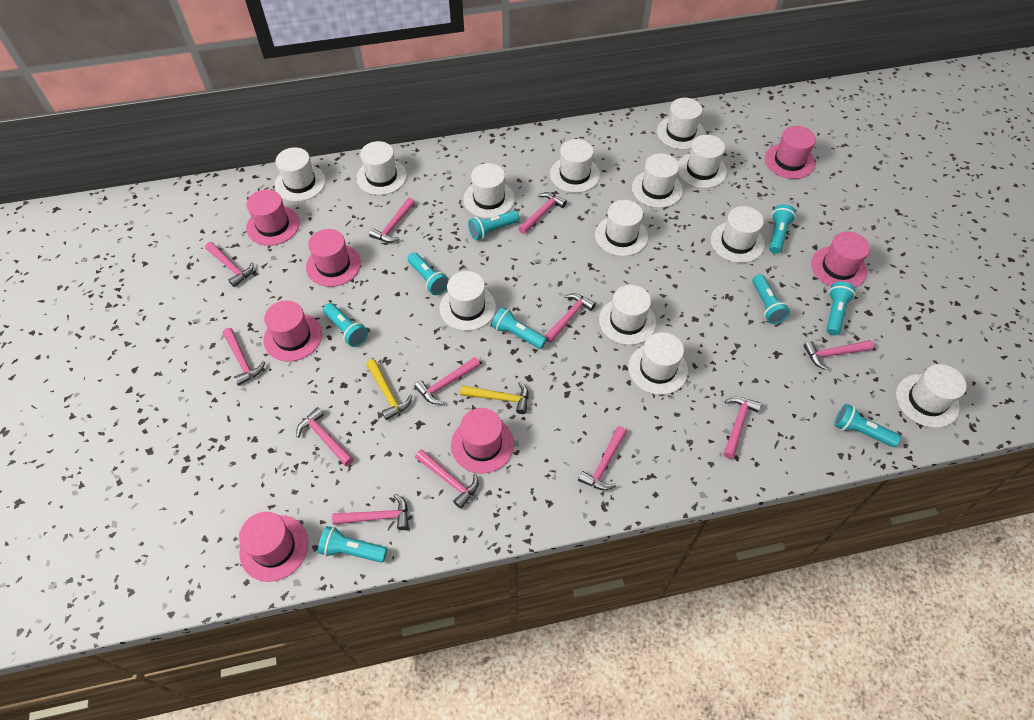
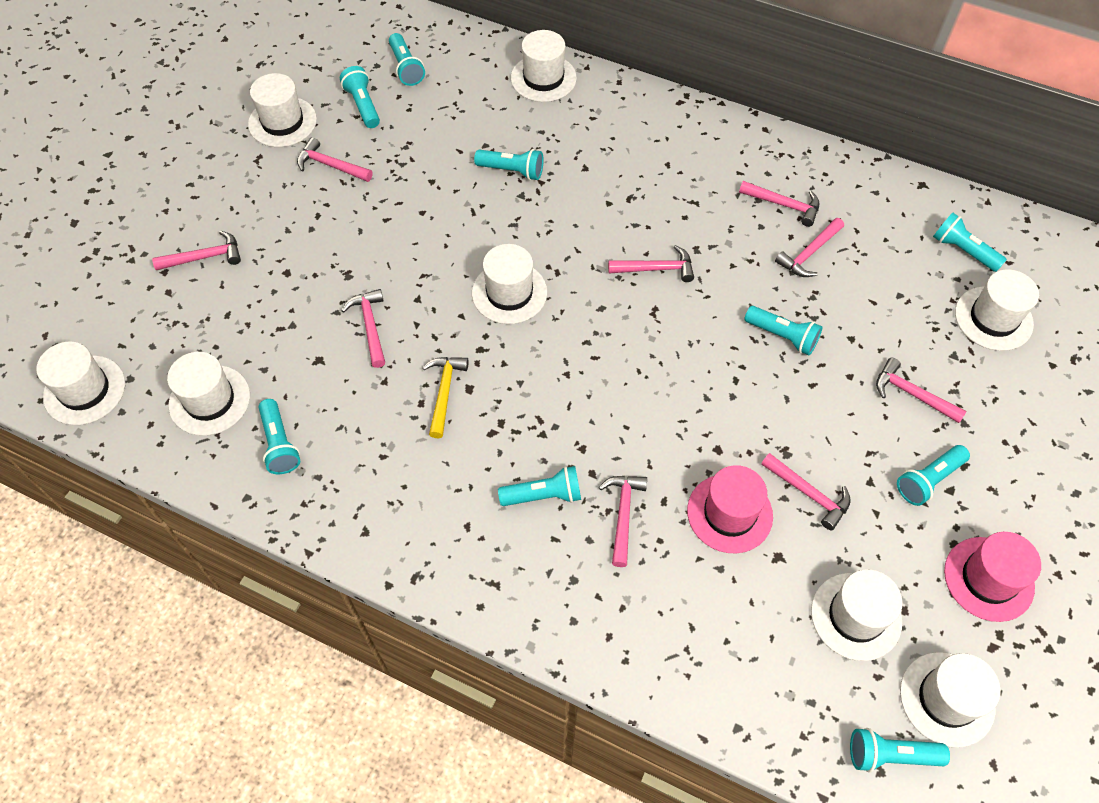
pink hammer: [205,242,254,287] [223,328,265,386] [296,407,353,466] [332,494,409,530] [369,197,415,243] [414,357,480,404] [415,449,479,509] [518,192,567,234] [544,293,596,343] [578,426,627,490] [724,397,762,459] [804,340,874,370] = 12 -> [152,231,241,270] [297,137,373,182] [341,289,385,368] [599,476,647,567] [608,245,694,282] [739,181,819,227] [761,453,851,530] [775,218,844,277] [876,358,967,423] = 9
pink hat: [239,512,309,582] [246,190,300,246] [264,300,322,362] [306,229,361,287] [451,408,514,474] [765,126,816,179] [811,231,870,288] = 7 -> [687,465,773,553] [944,532,1041,622] = 2
white hat: [274,147,326,202] [356,141,407,195] [439,271,496,331] [463,163,515,218] [550,139,600,193] [595,200,648,256] [599,285,656,345] [628,332,688,395] [632,153,683,208] [657,98,705,149] [678,135,727,188] [711,206,765,263] [896,364,966,428] = 13 -> [36,342,125,425] [167,352,250,436] [248,73,317,147] [472,244,547,324] [511,30,577,102] [811,570,903,661] [900,652,1001,748] [955,270,1039,351] = 8
yellow hammer: [366,359,412,420] [460,381,529,414] = 2 -> [422,357,469,438] = 1

